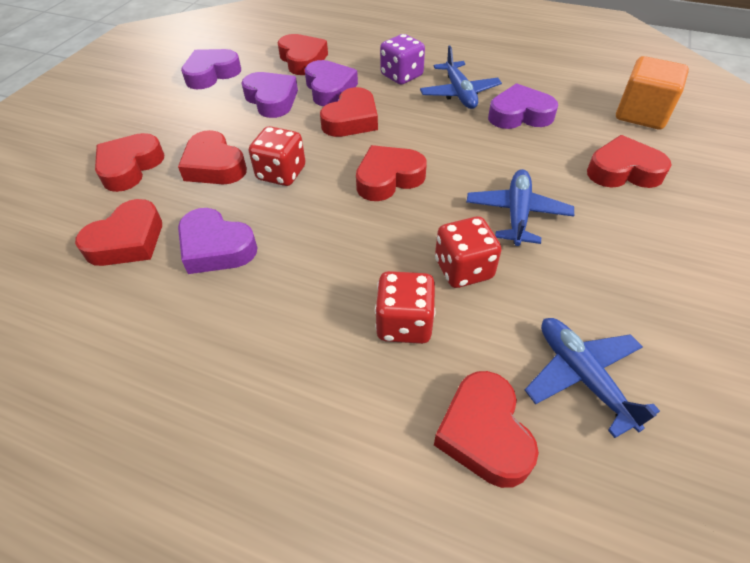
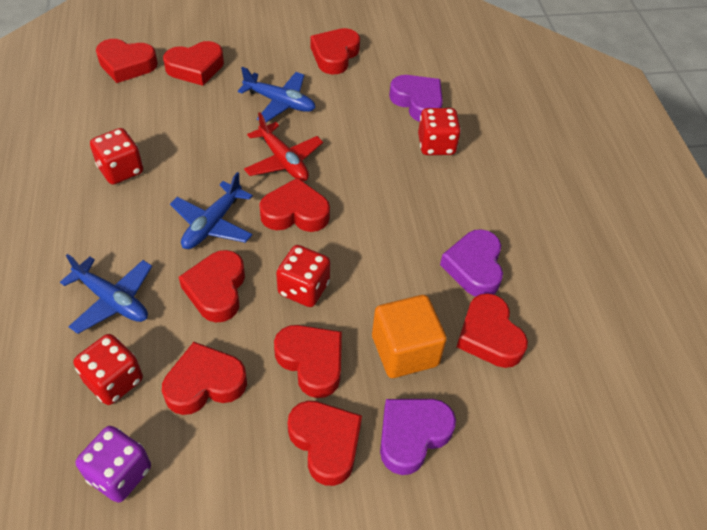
purple heart: [178,208,257,274] [181,49,241,89] [242,72,298,118] [305,60,358,106] [488,83,558,129] = 5 -> [380,399,456,475] [389,75,443,122] [440,229,503,297] = 3
red dice: [249,126,305,186] [375,271,435,344] [435,216,502,288] = 3 -> [74,334,143,405] [90,128,143,184] [276,245,330,307] [418,108,461,155] = 4
red heart: [75,199,162,266] [95,133,164,192] [178,130,247,184] [277,34,328,75] [320,87,378,137] [356,145,427,201] [434,371,539,488] [587,135,671,188] = 8 -> [96,39,158,83] [162,342,247,415] [163,41,224,86] [179,250,245,322] [259,178,330,232] [274,325,342,398] [288,401,362,486] [311,28,360,75] [457,293,528,368] = 9
red plane: none = 0 -> [244,112,323,181] = 1

